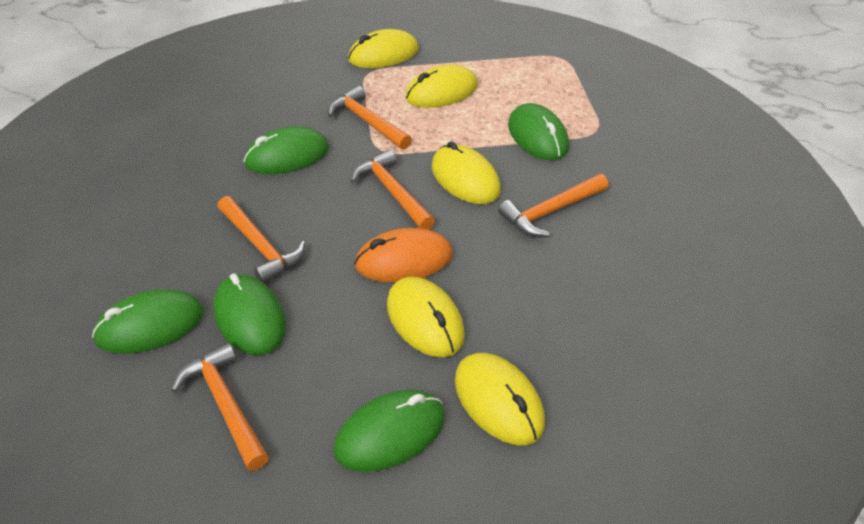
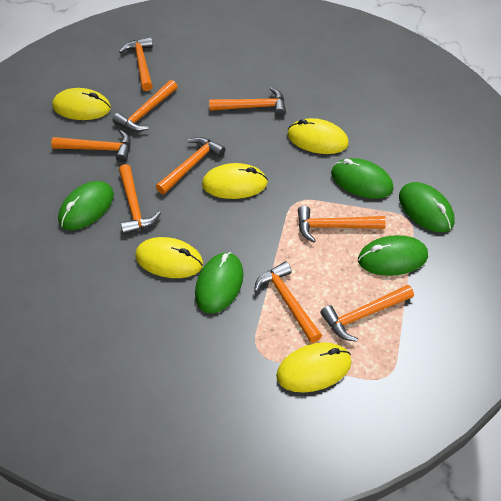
orange hammer: [171,342,269,471] [217,196,305,284] [328,86,412,150] [351,150,435,230] [498,174,609,237] = 5 -> [51,130,131,162] [112,80,178,132] [119,37,153,91] [119,164,161,235] [156,137,225,194] [209,87,286,117] [254,262,322,343] [298,206,386,243] [320,285,414,342] = 9
orange mouse: [354,228,453,282] = 1 -> none = 0

